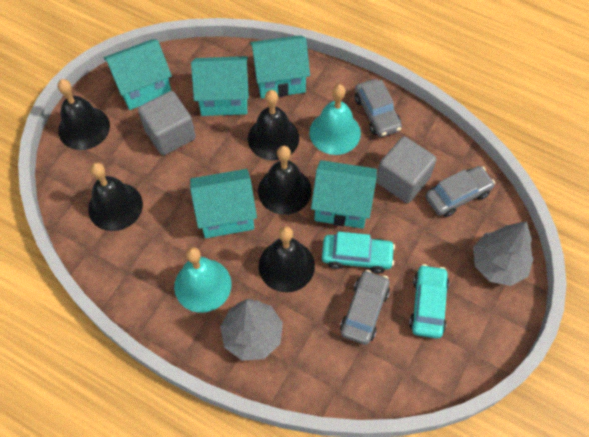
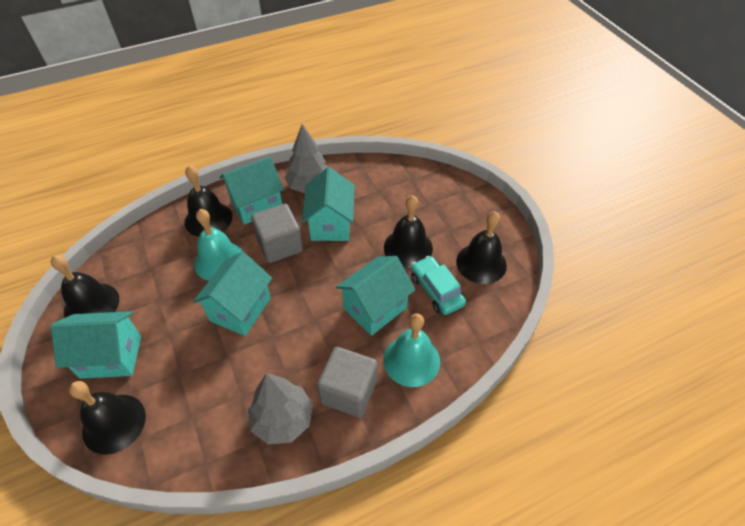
grey car: [340,270,390,345] [355,79,402,137] [426,166,495,217] = 3 -> none = 0
turquoise car: [322,231,395,273] [409,264,449,338] = 2 -> [411,256,466,315] = 1

